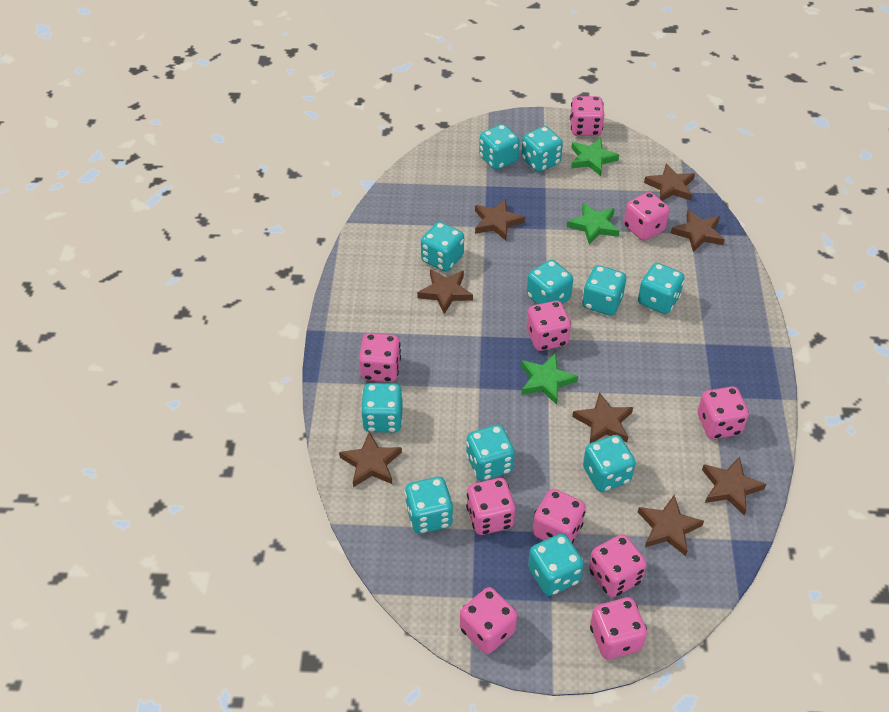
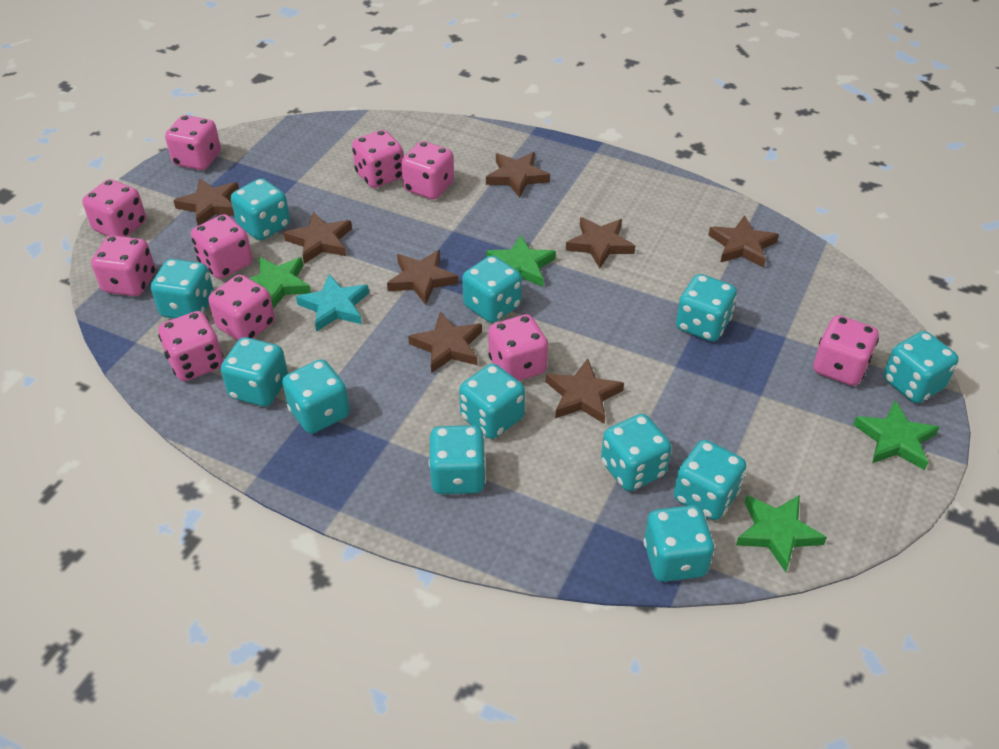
green star: [521,353,578,405] [567,203,619,245] [571,138,619,176] = 3 -> [249,257,311,309] [486,235,556,287] [736,495,827,572] [853,400,939,470] = 4
turquoise dice: [361,383,403,433] [405,477,453,534] [421,222,464,272] [466,425,515,481] [479,124,520,170] [521,126,563,172] [527,260,573,304] [528,533,584,596] [582,265,626,316] [583,435,636,492] [638,263,685,314] = 11 -> [151,259,214,319] [221,337,288,407] [231,178,290,240] [282,359,350,434] [429,425,486,494] [459,364,525,439] [462,255,522,323] [601,414,672,491] [643,505,715,582] [674,440,746,520] [676,274,737,342] [883,331,959,403] = 12
turquoise star: none = 0 -> [296,274,369,332] = 1

